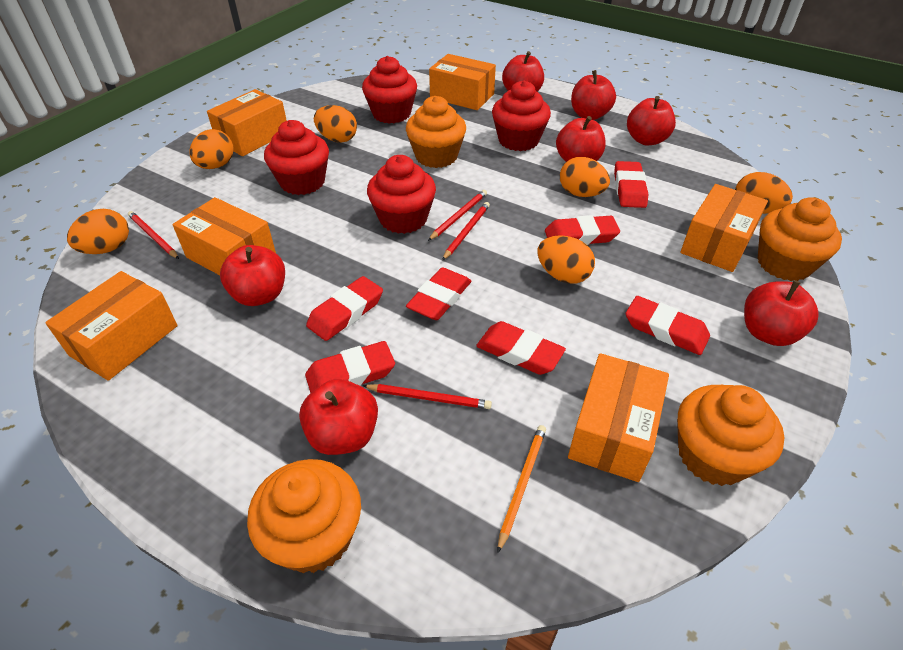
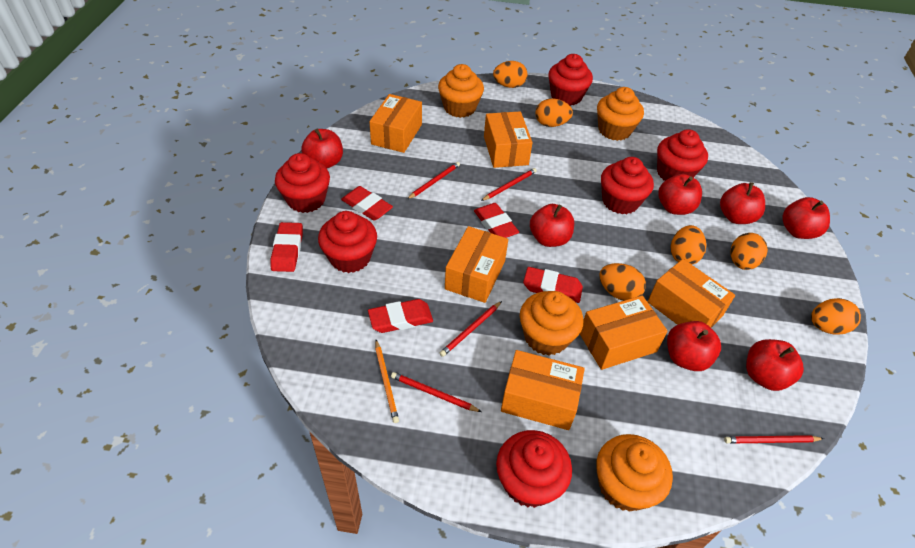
red cupcake: [264,120,329,195] [362,56,417,124] [367,155,436,234] [492,81,551,151] = 4 -> [275,153,330,213] [318,211,377,273] [496,430,572,508] [548,54,593,106] [601,157,654,214] [657,129,708,181] = 6
red eraser: [305,341,395,393] [306,276,383,341] [406,267,471,320] [476,321,566,375] [545,215,620,245] [614,161,648,208] [626,296,710,355] = 7 -> [270,222,303,272] [341,186,393,221] [368,299,433,333] [474,203,519,238] [523,267,583,303] = 5
red pencil: [128,211,179,259] [363,384,492,409] [428,190,487,241] [442,202,490,260] = 4 -> [391,372,481,412] [407,162,460,199] [440,301,502,357] [481,168,537,201] [724,435,824,444] = 5

